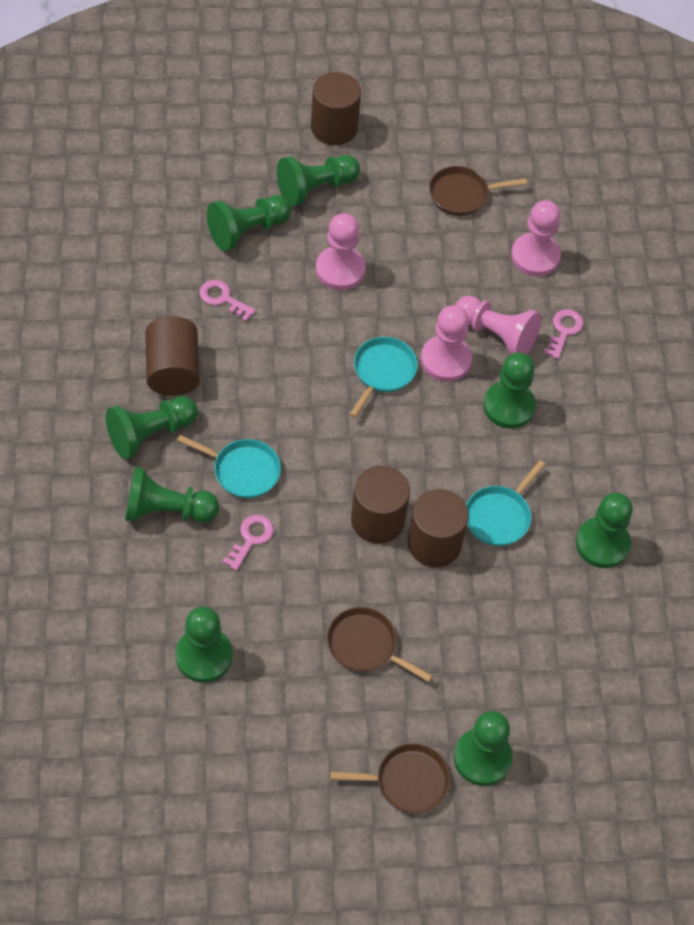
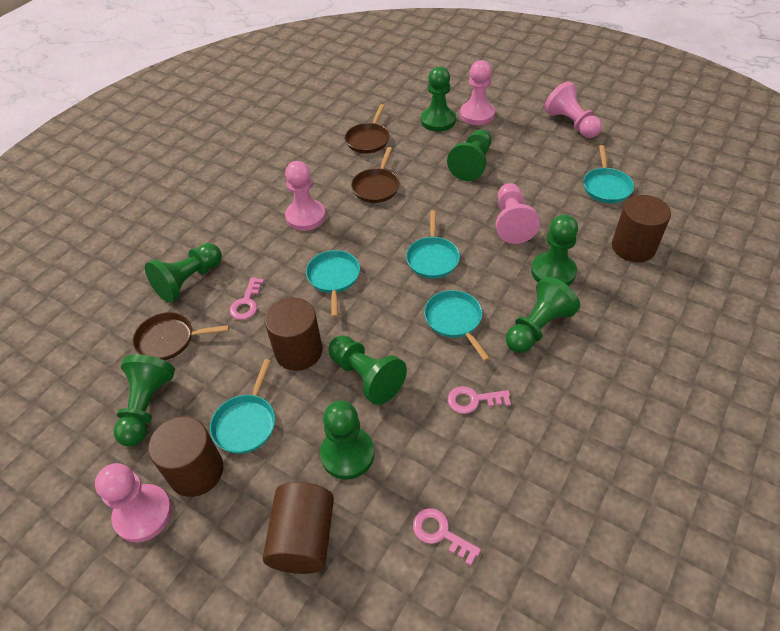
pink pawn: [316,213,366,290] [421,305,472,382] [455,296,541,355] [511,200,561,276] = 4 -> [95,463,172,543] [285,161,326,231] [460,60,495,125] [496,183,540,244] [544,81,602,138] = 5
turquoise pan: [177,435,281,498] [349,337,418,418] [466,460,546,546] = 3 -> [210,359,275,454] [306,250,360,318] [406,210,460,279] [424,290,490,361] [583,145,634,203] = 5

